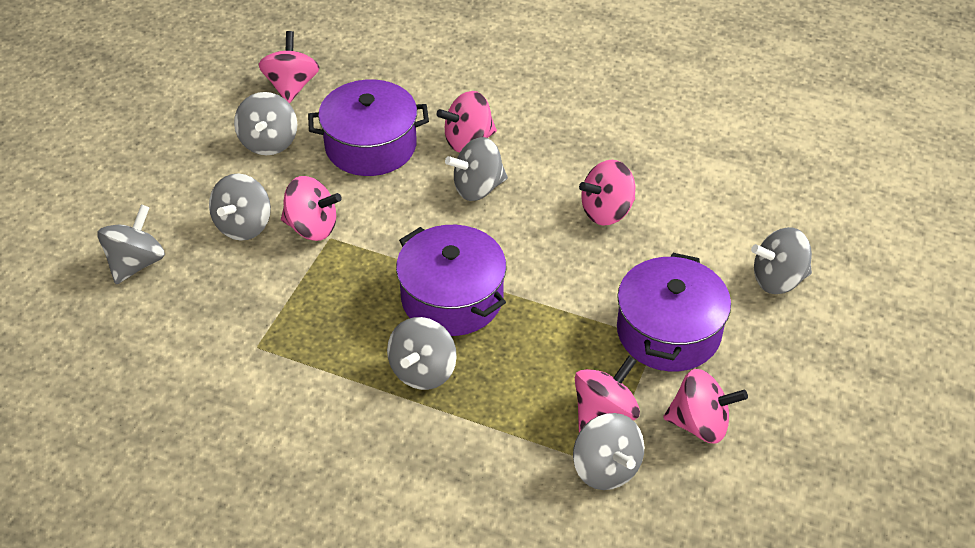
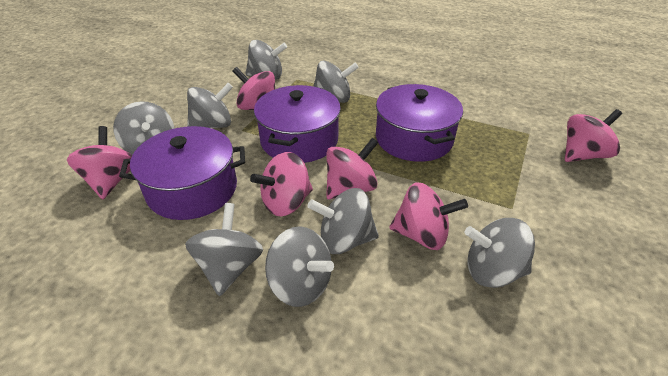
grey spinning top: [97,204,165,284] [209,174,271,241] [234,92,297,155] [387,317,457,390] [445,137,508,201] [573,413,644,490] [751,227,812,294] = 7 -> [113,101,174,155] [185,203,263,296] [187,83,233,128] [245,40,287,80] [265,226,334,307] [307,188,379,254] [313,61,359,103] [464,218,535,288] = 8

